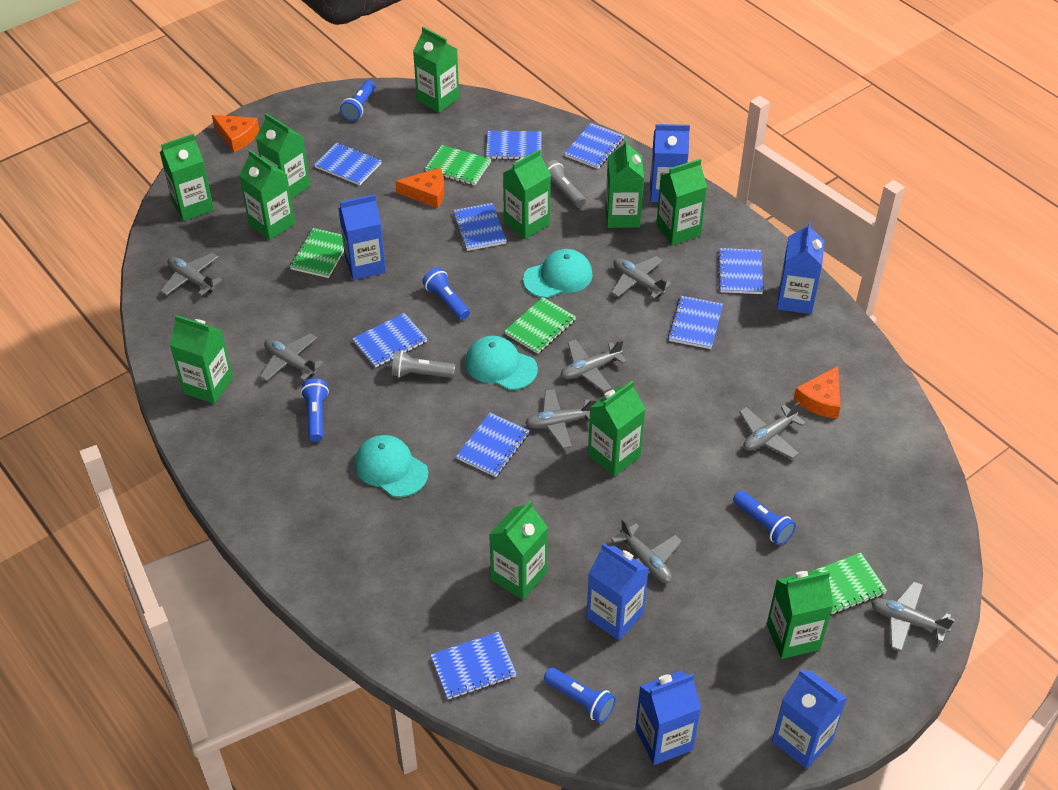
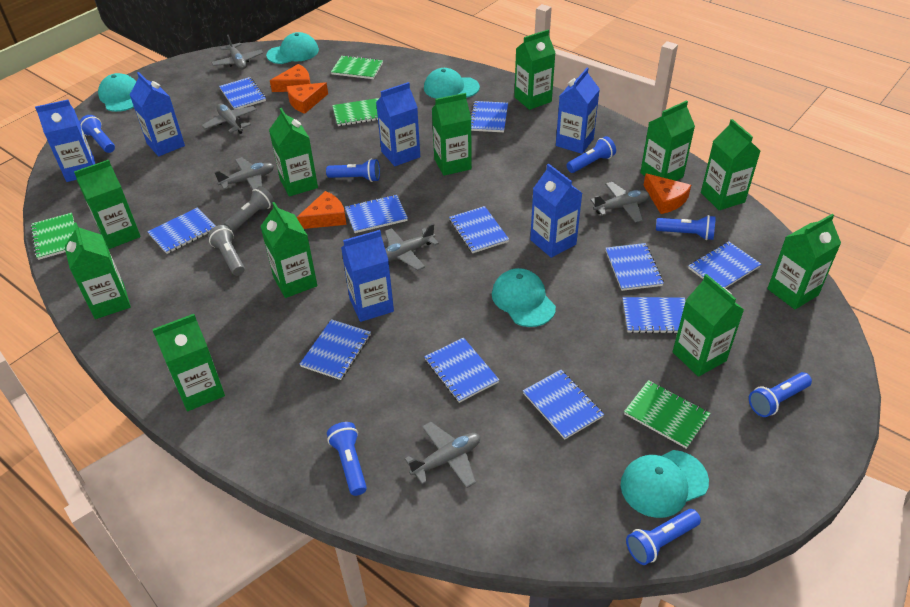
blue flashlight: [301,378,329,442] [340,80,375,121] [422,267,470,320] [544,667,616,723] [733,490,796,545] = 5 -> [79,115,115,153] [326,159,380,182] [327,422,367,496] [567,136,616,173] [626,509,701,565] [656,215,716,240] [749,372,812,417] = 7
blue notebook: [314,142,382,185] [352,313,427,368] [431,632,517,699] [453,203,507,251] [456,413,529,477] [486,131,542,159] [564,123,624,169] [668,296,723,349] [718,248,763,294] = 9 -> [147,208,215,254] [219,77,266,110] [300,319,371,380] [345,195,408,233] [424,337,499,403] [449,206,509,253] [471,101,508,132] [523,370,604,439] [606,243,664,291] [623,297,686,333] [688,241,761,288] = 11
grey plane: [161,253,222,296] [260,333,324,381] [525,389,597,448] [561,339,627,392] [611,256,672,299] [611,519,682,583] [739,402,806,459] [871,581,955,652] = 8 -> [202,104,257,134] [211,35,263,69] [214,157,274,190] [385,223,439,270] [405,422,480,488] [590,182,649,223] = 6
orange cheese: [212,115,259,152] [395,168,444,208] [794,366,841,419] = 3 -> [270,64,311,92] [286,82,328,114] [296,191,347,229] [643,173,691,214] = 4
turquoise cap: [354,435,428,497] [465,336,538,390] [523,249,593,298] = 3 -> [98,73,136,112] [266,32,319,64] [424,68,480,99] [492,268,556,327] [621,450,709,518] = 5

